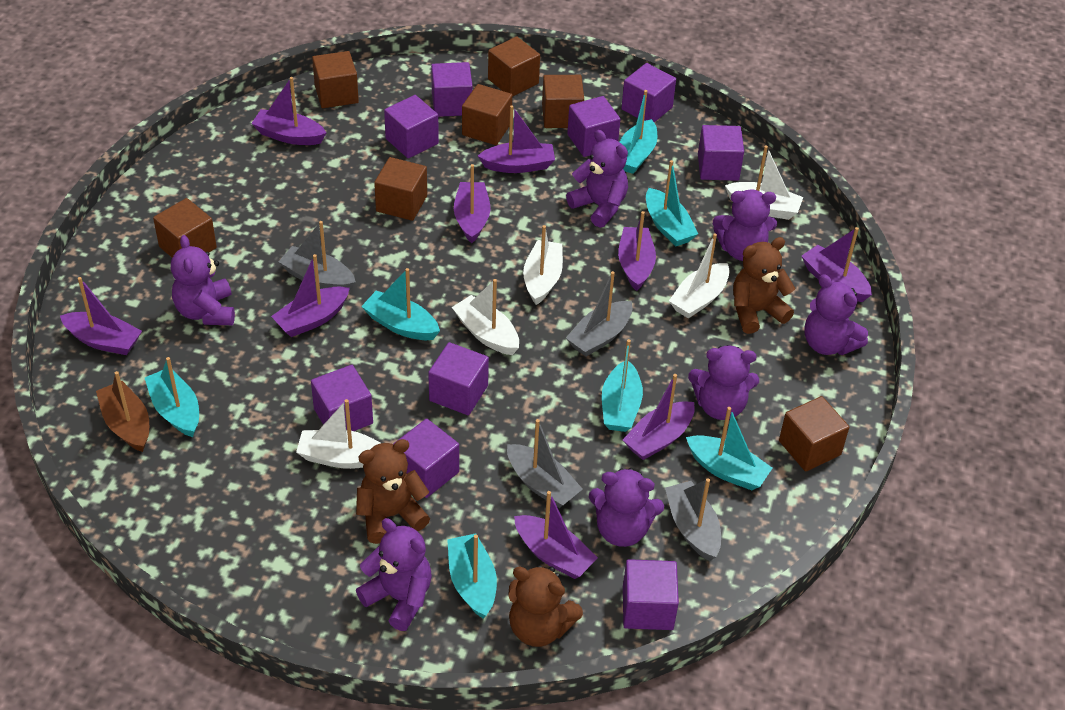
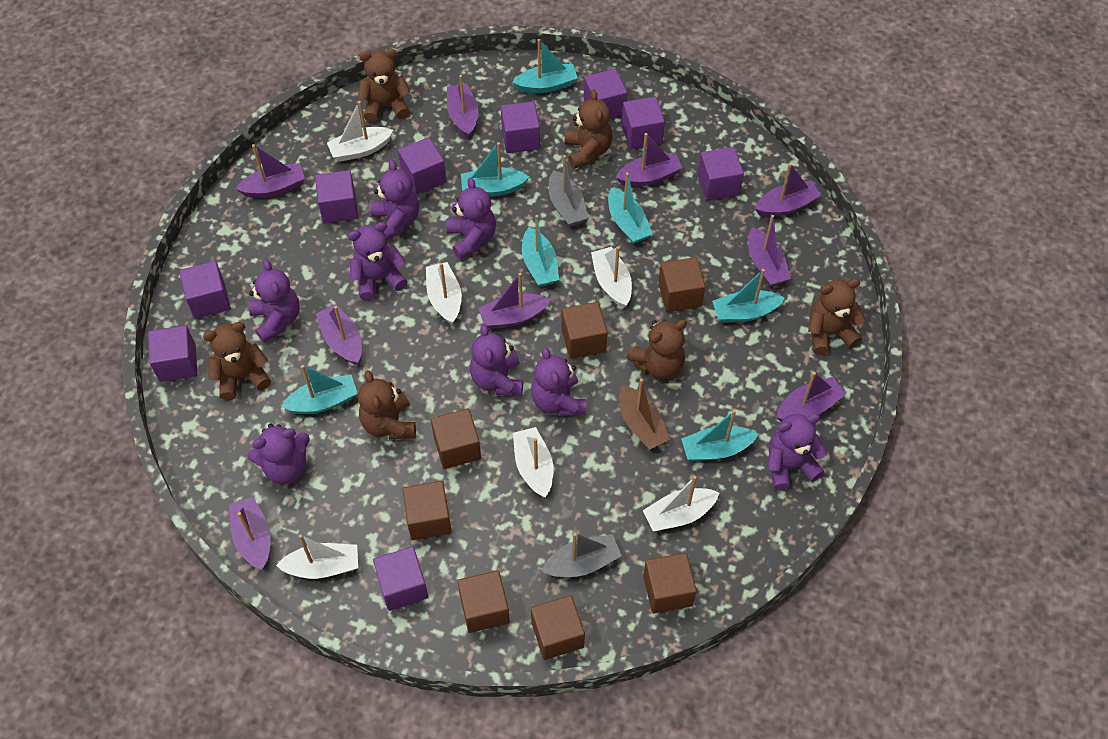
brown teddy bear: [356,439,430,544] [508,566,583,647] [733,237,795,334] = 3 -> [203,322,271,400] [357,49,410,123] [358,370,416,440] [565,89,612,169] [627,319,687,379] [808,279,866,355] = 6
grey boat: [278,221,356,291] [507,419,583,508] [566,271,632,356] [665,478,721,561] = 4 -> [541,533,622,577] [549,155,588,226] = 2
purple teddy bear: [171,235,235,325] [356,518,432,631] [566,130,628,228] [589,468,664,547] [688,345,759,420] [713,189,777,261] [804,274,868,355] = 7 -> [248,423,310,484] [249,260,300,343] [348,222,408,301] [370,160,419,240] [446,178,496,259] [470,324,523,396] [531,347,586,416] [767,414,828,491] = 8
white boat: [296,399,381,469] [452,279,519,355] [523,225,563,305] [669,233,729,318] [725,145,803,220] = 5 -> [276,534,358,579] [327,101,393,162] [426,262,462,324] [513,427,554,498] [591,246,632,308] [643,476,719,531] = 6

